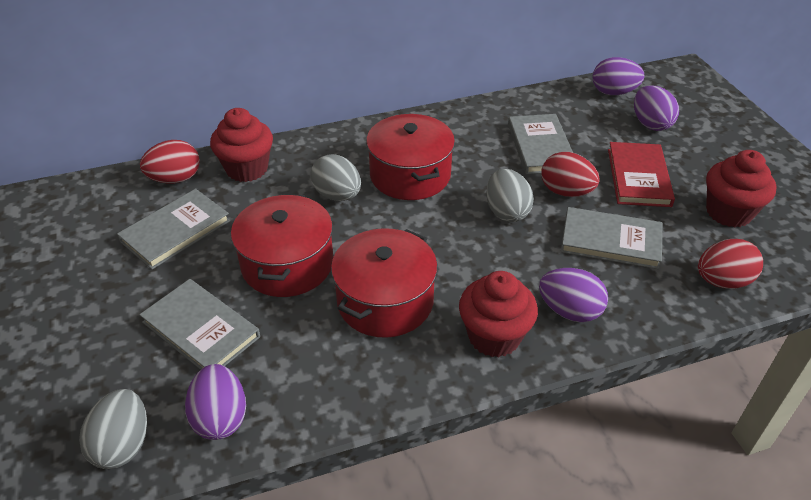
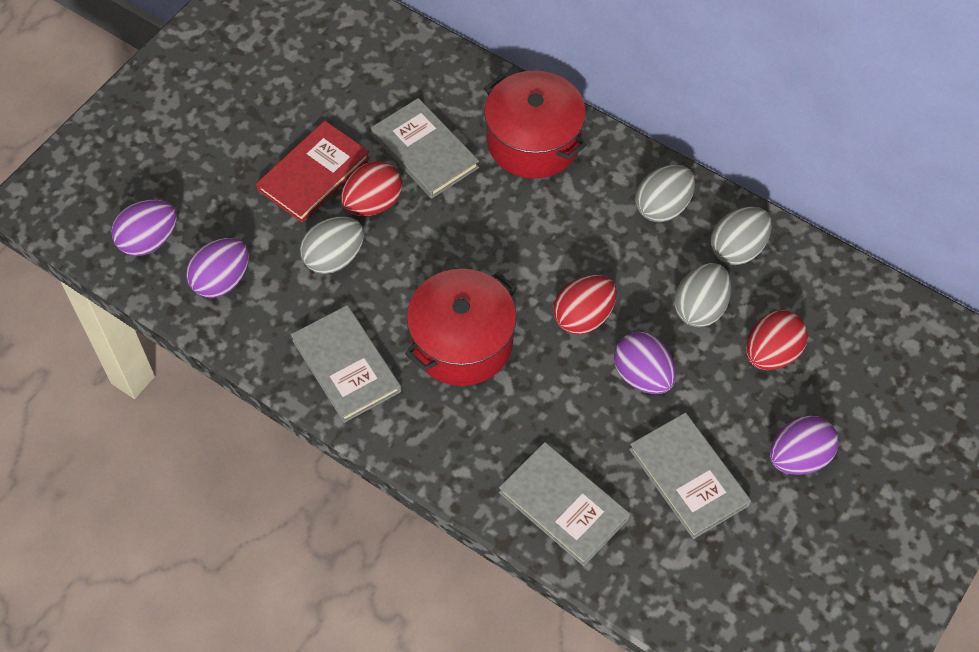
grey egg: [79,389,147,469] [311,154,361,201] [486,169,534,222] = 3 -> [300,217,364,274] [636,165,695,222] [674,263,731,327] [711,207,772,265] = 4
red cupcake: [210,108,273,182] [459,271,538,357] [706,150,777,228] = 3 -> none = 0
red pot: [231,194,333,297] [331,228,438,338] [366,114,455,200] = 3 -> [405,269,517,386] [484,71,587,179] = 2

